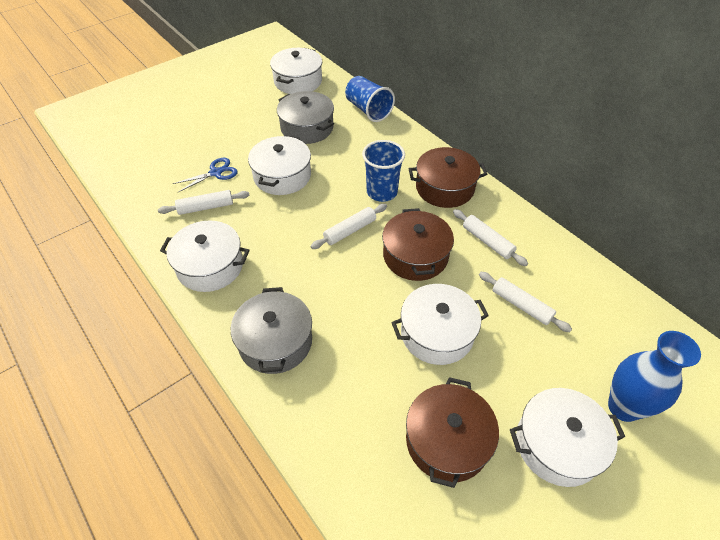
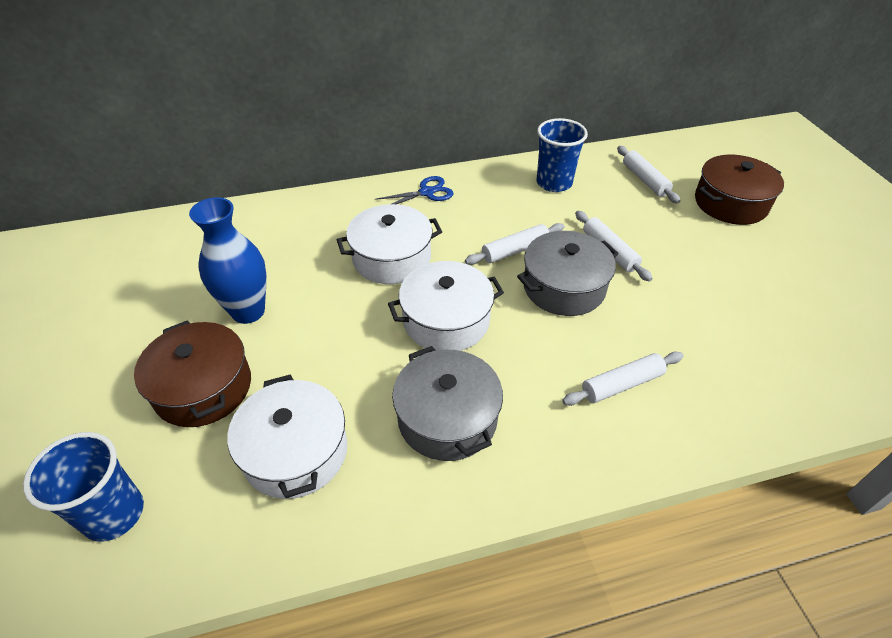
brown pot: [382,208,454,281] [406,377,499,488] [409,147,487,208] = 3 -> [134,320,251,427] [695,155,784,225] = 2
white pot: [160,220,249,292] [248,135,311,195] [270,48,322,94] [391,284,489,365] [510,388,625,487] = 5 -> [227,375,347,499] [337,204,442,284] [388,261,504,351] = 3

